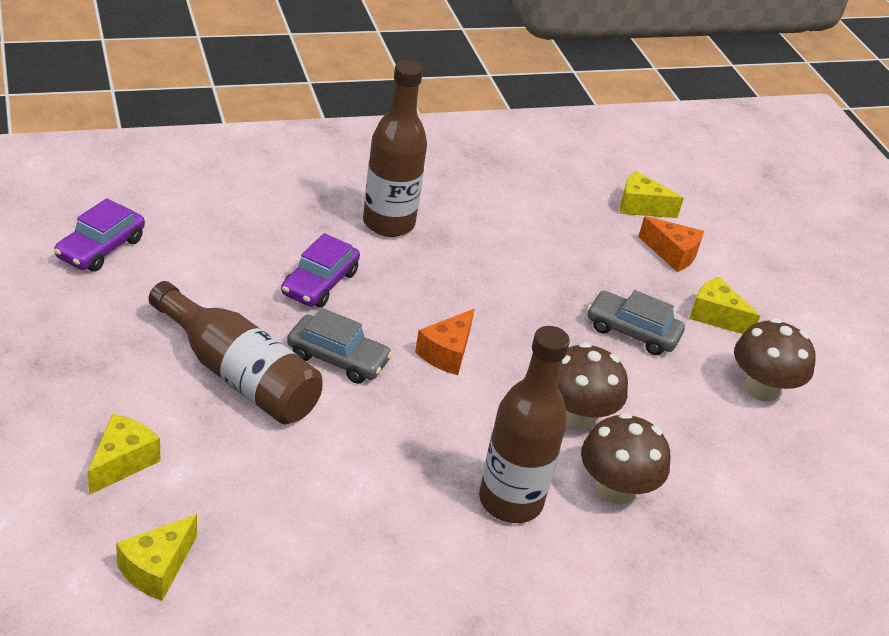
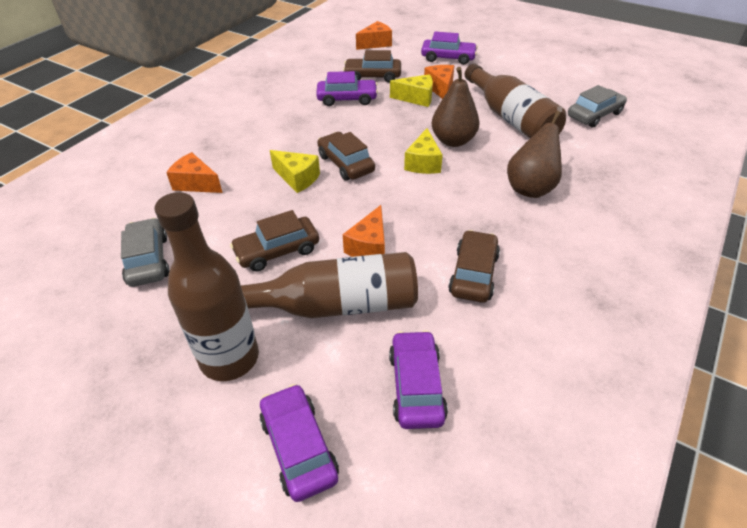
brown car: none = 0 -> [230,210,319,272] [317,132,375,181] [343,50,401,83] [448,230,500,303] = 4
brown mushroom: [558,342,628,430] [581,412,670,504] [734,318,816,402] = 3 -> none = 0
brown pear: none = 0 -> [432,67,480,147] [507,111,562,198] = 2
orange cheese: [415,309,474,375] [638,216,704,272] = 2 -> [166,152,223,193] [343,205,385,257] [356,21,392,50] [424,65,454,99] = 4
purple car: [54,198,145,272] [281,233,360,308] = 2 -> [260,384,339,502] [316,71,378,106] [389,330,448,429] [421,32,478,65] = 4
yellow cheese: [88,414,160,495] [116,514,197,601] [620,171,684,218] [689,277,760,334] = 4 -> [270,150,320,193] [390,74,433,107] [404,128,443,174] = 3

